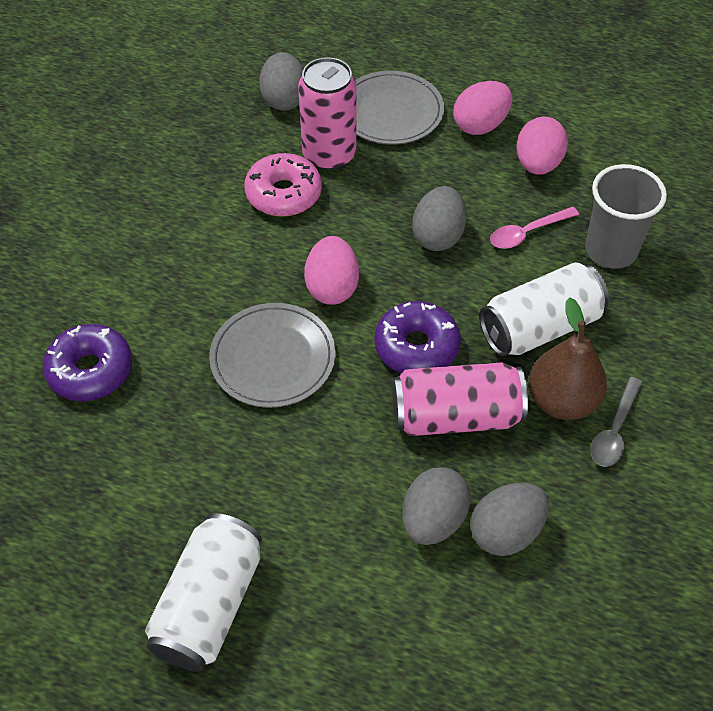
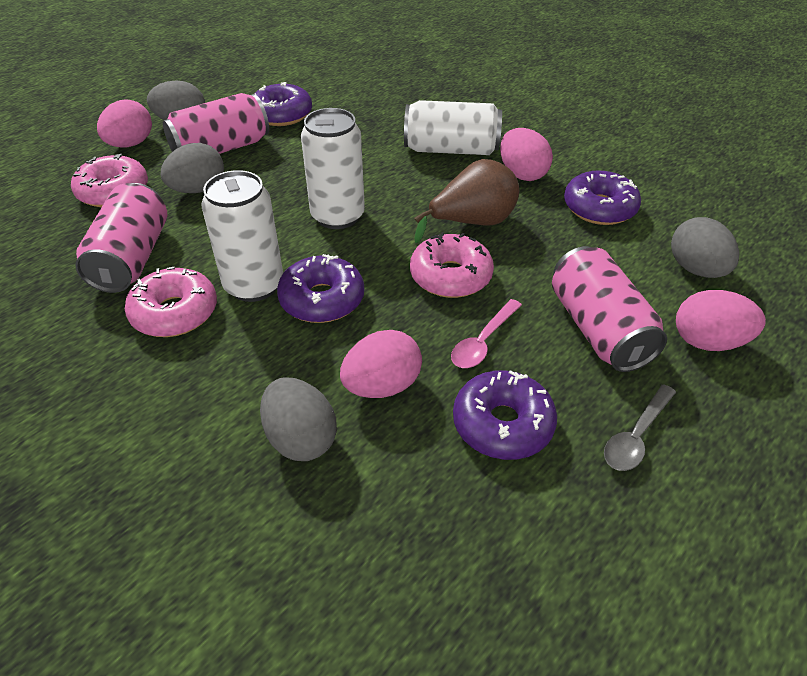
grey cup: [585,164,667,269] = 1 -> none = 0
grey plate: [209,303,336,408] [356,71,444,145] = 2 -> none = 0
pink can: [298,57,357,171] [393,362,528,436] = 2 -> [75,183,167,293] [163,93,269,154] [552,246,667,372] = 3
pink donut: [244,153,322,217] = 1 -> [71,154,148,207] [125,267,217,337] [410,233,494,298] = 3
pink egg: [304,236,359,305] [453,81,512,135] [517,117,568,175] = 3 -> [97,99,152,148] [340,330,422,398] [500,128,553,181] [676,290,766,351] = 4
purple donut: [43,324,132,402] [374,301,461,374] = 2 -> [254,82,312,126] [277,254,364,323] [453,370,557,460] [564,170,641,225] = 4
white can: [145,513,262,672] [479,262,609,356] = 2 -> [201,170,283,302] [301,108,365,229] [404,100,502,155] = 3

